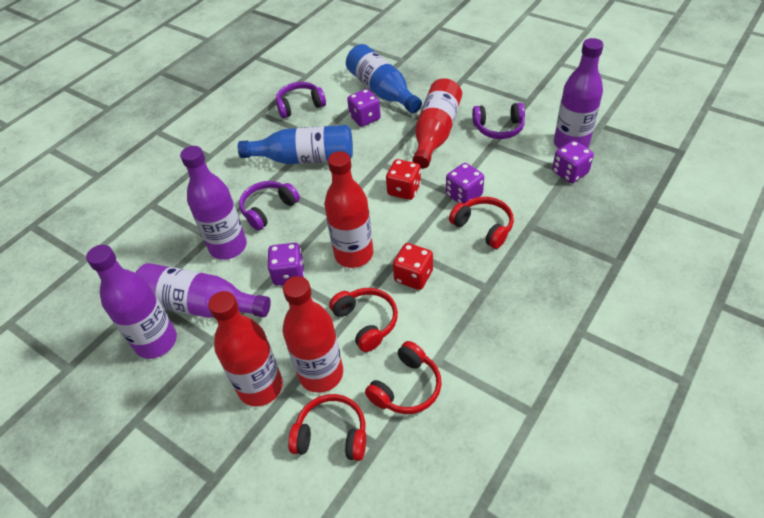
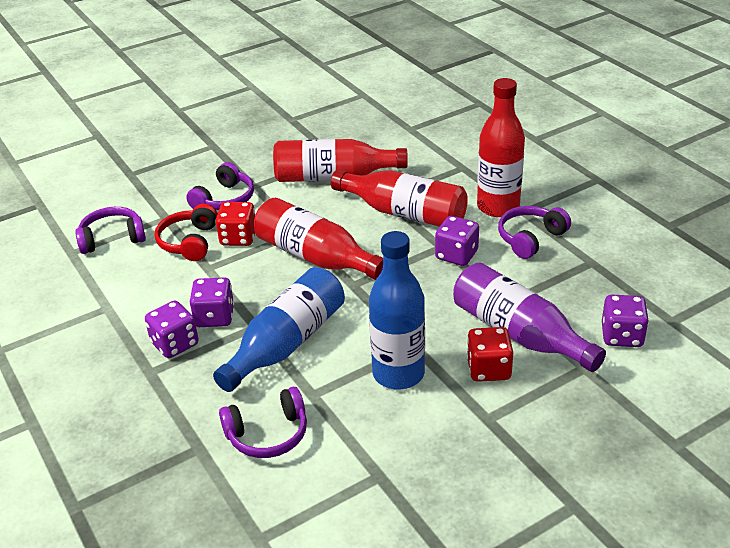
purple bottle: [86,245,177,359] [135,263,271,318] [180,146,247,260] [554,38,604,149] = 4 -> [453,262,606,372] = 1
purple headphones: [239,181,300,230] [276,82,326,118] [472,103,525,139] = 3 -> [75,207,146,254] [186,162,254,210] [219,387,307,458] [498,206,571,259] = 4
red headphones: [288,394,366,461] [329,288,398,352] [365,341,442,414] [449,197,514,249] = 4 -> [155,204,218,261] = 1

